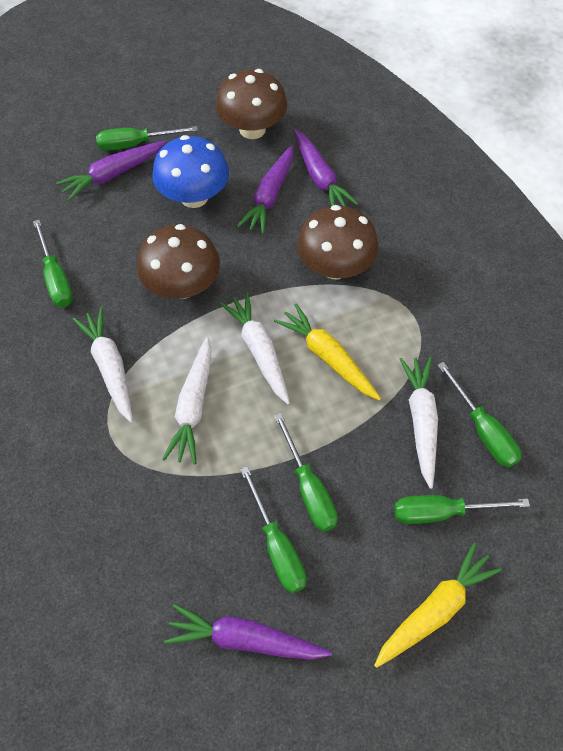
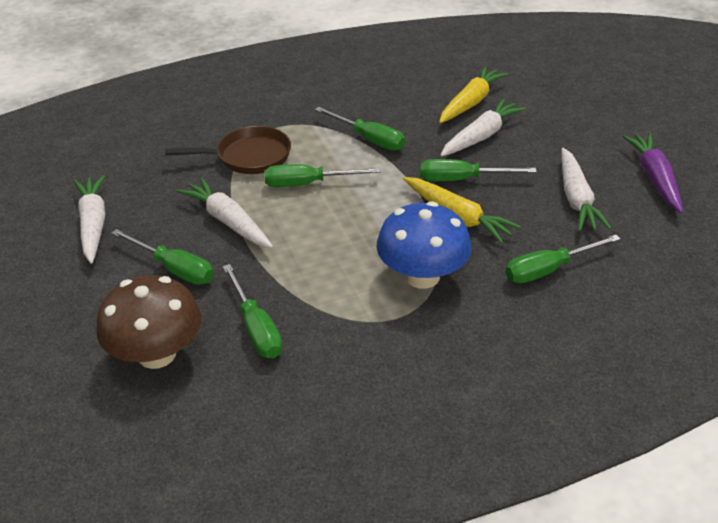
brown mushroom: [137,224,220,299] [215,69,287,139] [297,205,378,279] = 3 -> [96,275,202,369] = 1
brown pan: none = 0 -> [165,126,291,174] = 1
purple carrot: [56,141,166,201] [164,604,332,660] [237,145,293,234] [294,129,358,206] = 4 -> [622,133,683,213] = 1

